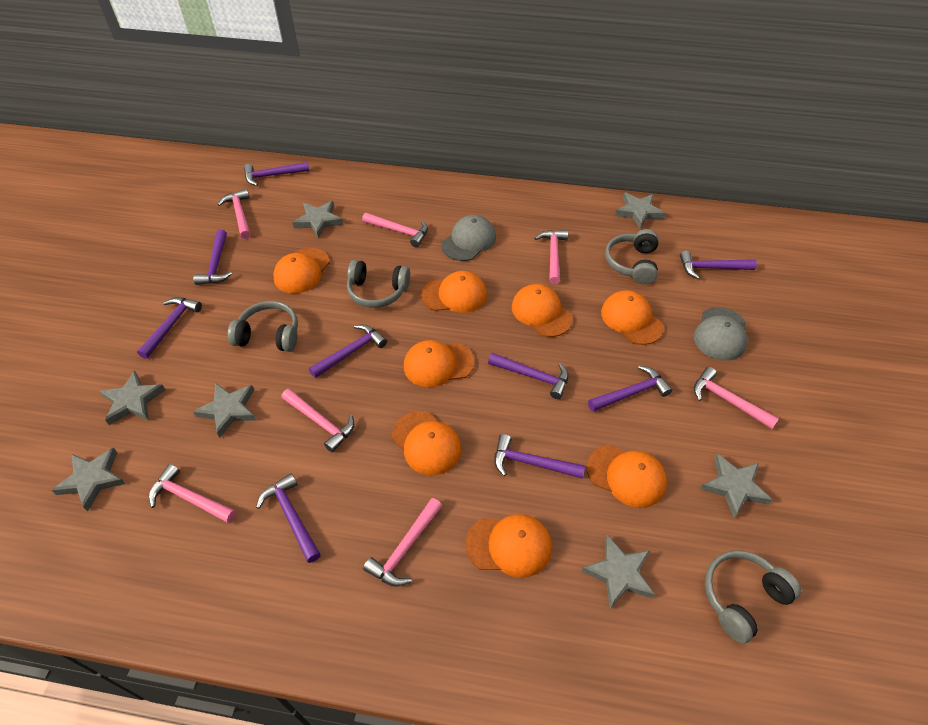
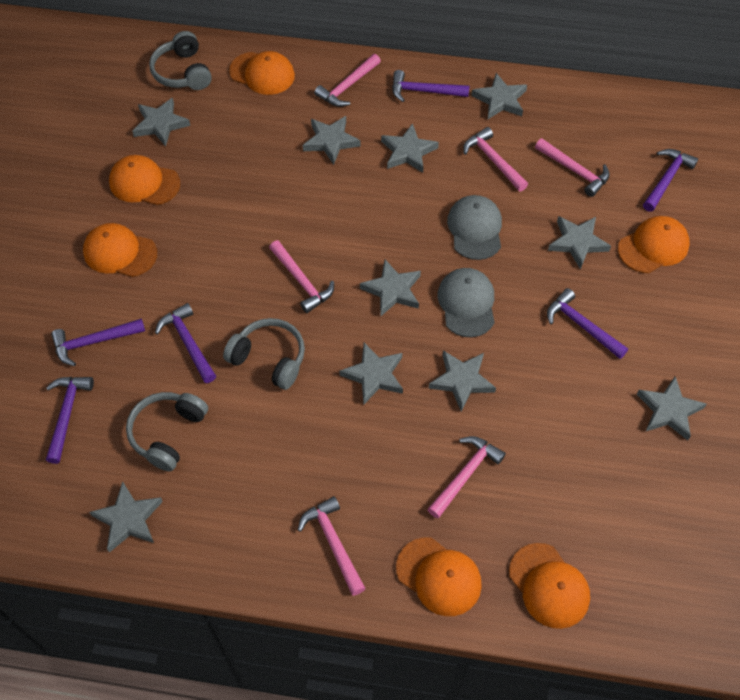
grey headphones: [228,301,298,352] [347,260,410,308] [605,229,658,284] [705,550,801,644] = 4 -> [126,392,208,471] [149,31,212,90] [223,318,305,390] = 3
grey star: [51,447,126,511] [100,371,165,425] [193,383,257,438] [292,201,343,238] [581,535,655,609] [615,192,665,229] [700,454,772,518] = 7 -> [89,481,163,553] [132,98,190,146] [303,116,361,165] [339,343,403,404] [360,259,421,316] [381,123,439,173] [429,350,496,412] [471,73,527,119] [548,216,611,269] [637,377,707,440] = 10
orange cap: [273,248,330,293] [392,411,461,475] [404,340,475,387] [421,271,487,313] [465,514,552,578] [512,284,573,337] [587,445,667,508] [601,290,664,345] = 8 -> [83,223,157,277] [109,155,180,205] [229,51,295,95] [396,537,482,616] [509,543,590,629] [618,216,690,273] = 6
pink hammer: [149,464,236,523] [217,189,251,239] [281,389,354,452] [362,213,428,247] [363,498,442,587] [535,230,568,284] [694,367,779,429] = 7 -> [269,240,334,313] [298,496,366,596] [314,54,381,107] [427,436,506,518] [463,127,528,191] [535,138,610,197] = 6
purple hammer: [137,297,202,359] [193,229,232,285] [244,162,309,186] [256,473,321,563] [309,324,387,378] [488,353,569,399] [494,434,585,479] [588,366,672,412] [680,251,757,279] = 9 -> [46,377,94,464] [51,318,145,366] [155,303,216,383] [392,70,470,102] [547,288,628,359] [643,149,698,212] = 6

